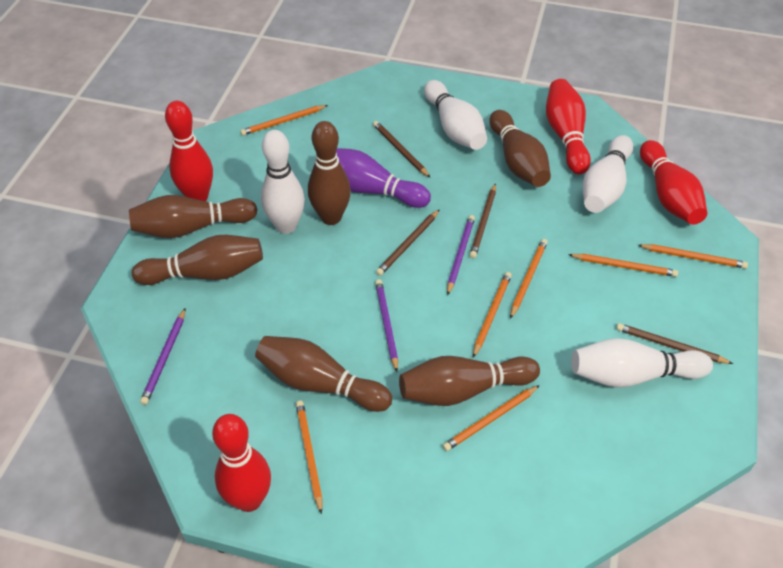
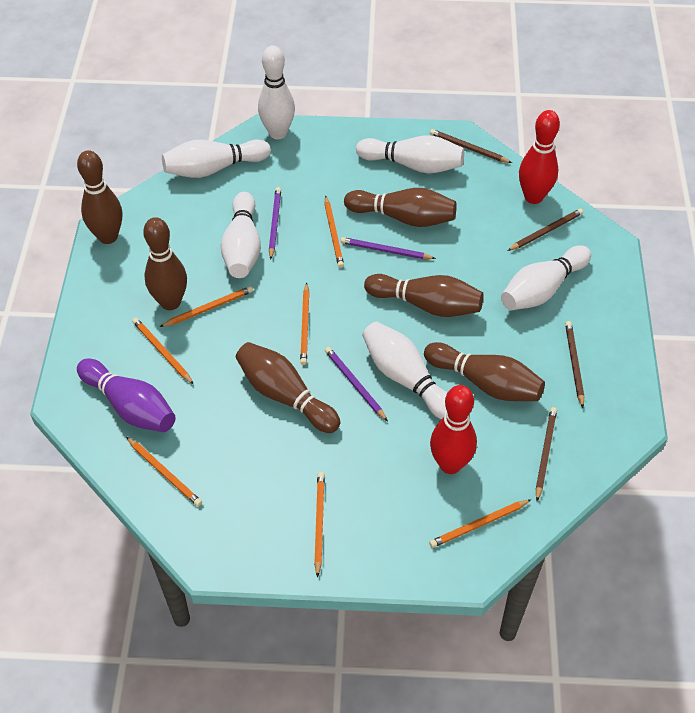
red bowling pin: [165,101,213,201] [212,414,271,512] [546,79,591,174] [640,140,707,225] = 4 -> [430,385,477,474] [519,110,560,204] = 2
white bowling pin: [261,130,305,234] [424,80,487,150] [571,338,713,388] [583,135,633,213] = 4 -> [162,140,271,178] [220,192,261,278] [258,45,295,139] [356,135,464,174] [362,321,448,419] [501,245,591,310] = 6

